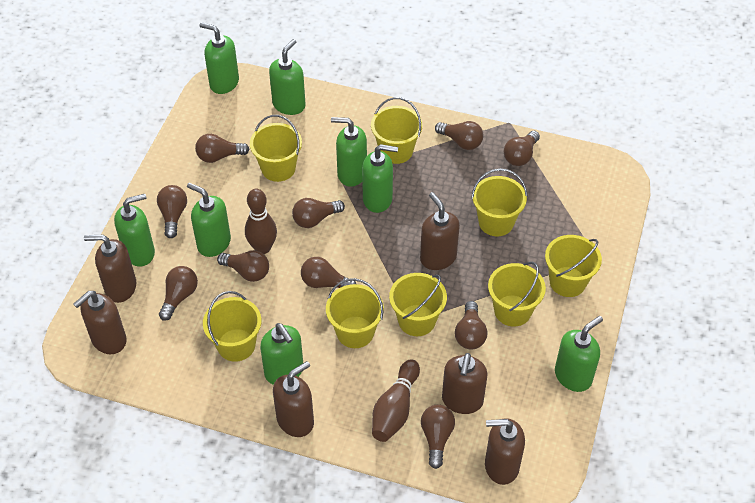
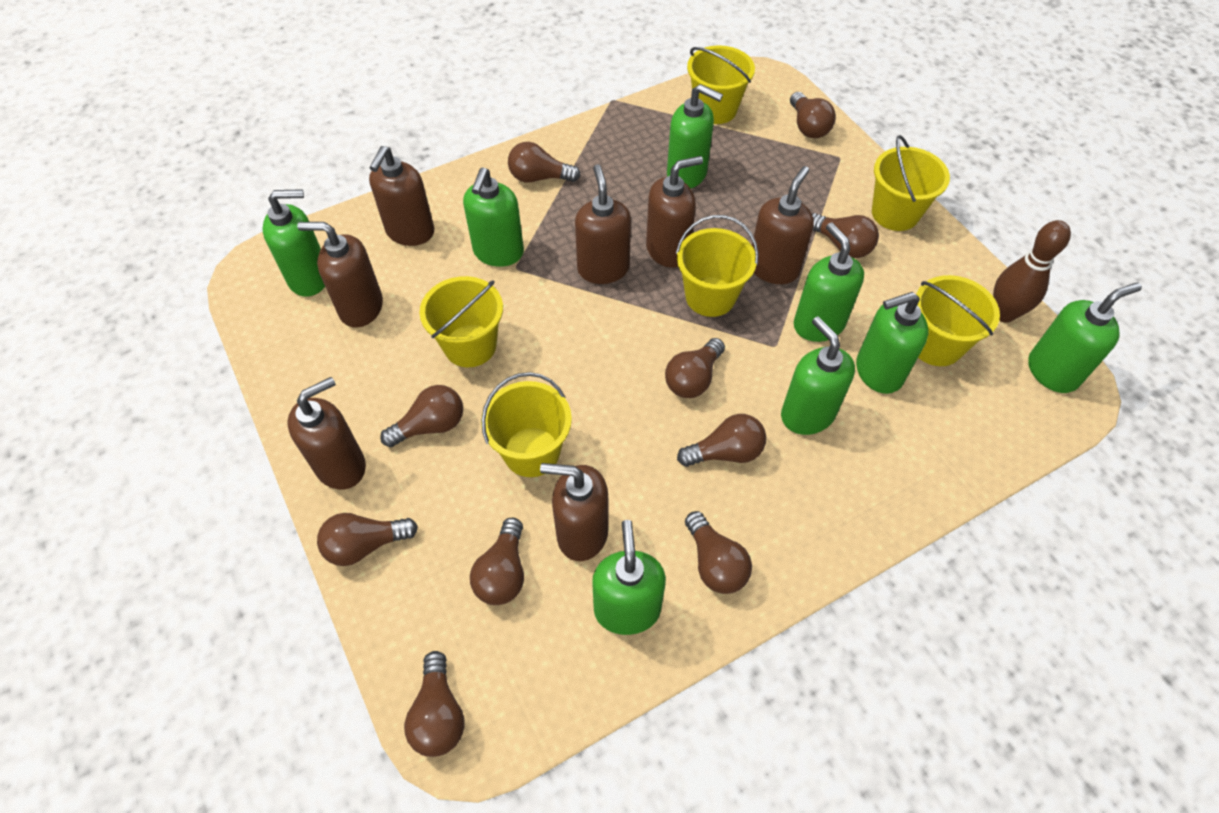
brown bowling pin: [245,189,277,254] [372,359,420,442] = 2 -> [993,220,1071,323] = 1
brown soap dispenser: [73,291,127,354] [84,235,136,303] [273,361,314,437] [420,192,460,270] [442,353,487,414] [485,418,525,485] = 6 -> [287,377,366,490] [297,222,383,327] [369,146,434,246] [540,463,608,561] [575,164,631,284] [646,156,703,268] [752,166,814,284] = 7
yellow bucket: [203,291,261,362] [250,115,302,182] [326,278,384,348] [371,97,423,164] [389,273,447,336] [471,168,528,236] [488,262,546,327] [545,235,602,297] = 8 -> [419,276,503,367] [481,372,572,477] [676,215,759,317] [687,45,755,124] [872,135,950,231] [916,275,1000,366] = 6

